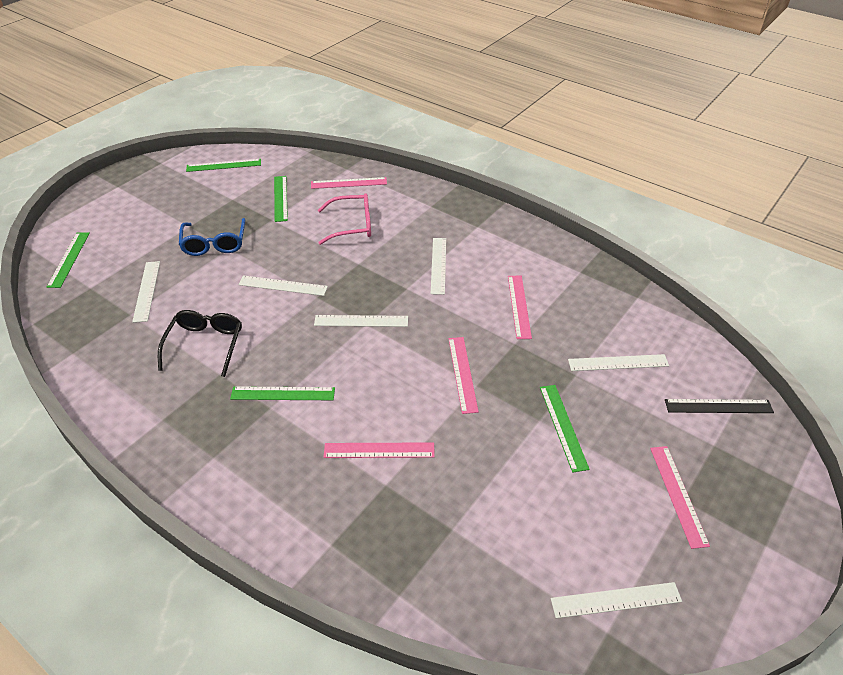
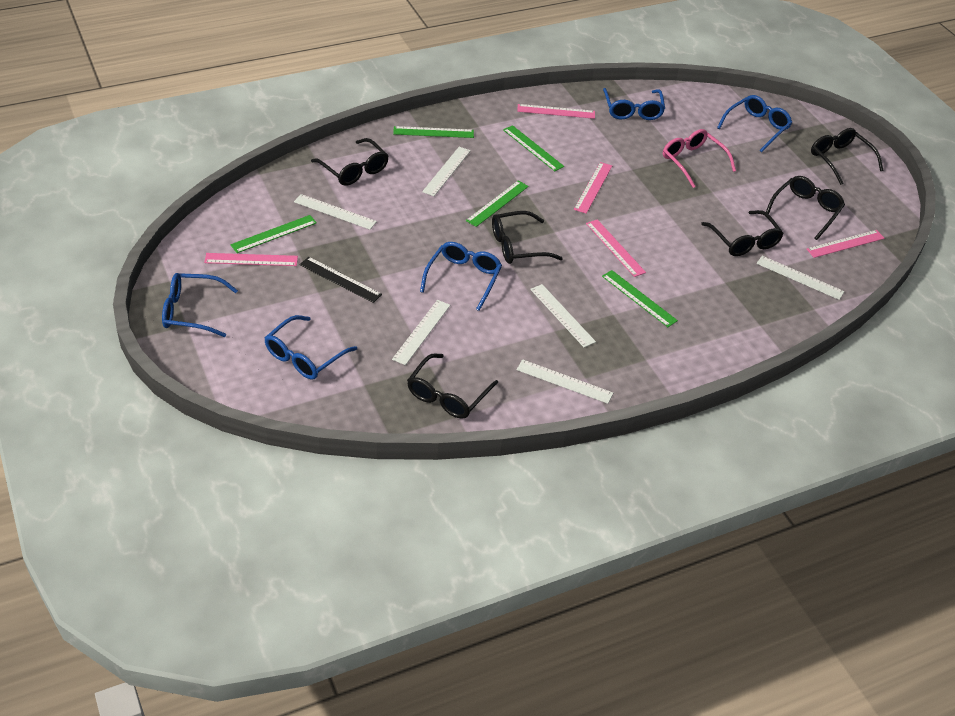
black glasses: [158,310,242,377] = 1 -> [311,138,389,186] [407,353,498,419] [492,211,563,264] [701,210,784,256] [766,176,845,240] [811,128,883,185] = 6
blue glasses: [179,218,246,256] = 1 -> [162,273,238,337] [265,315,357,380] [420,242,502,311] [603,88,665,120] [717,95,792,152] = 5

